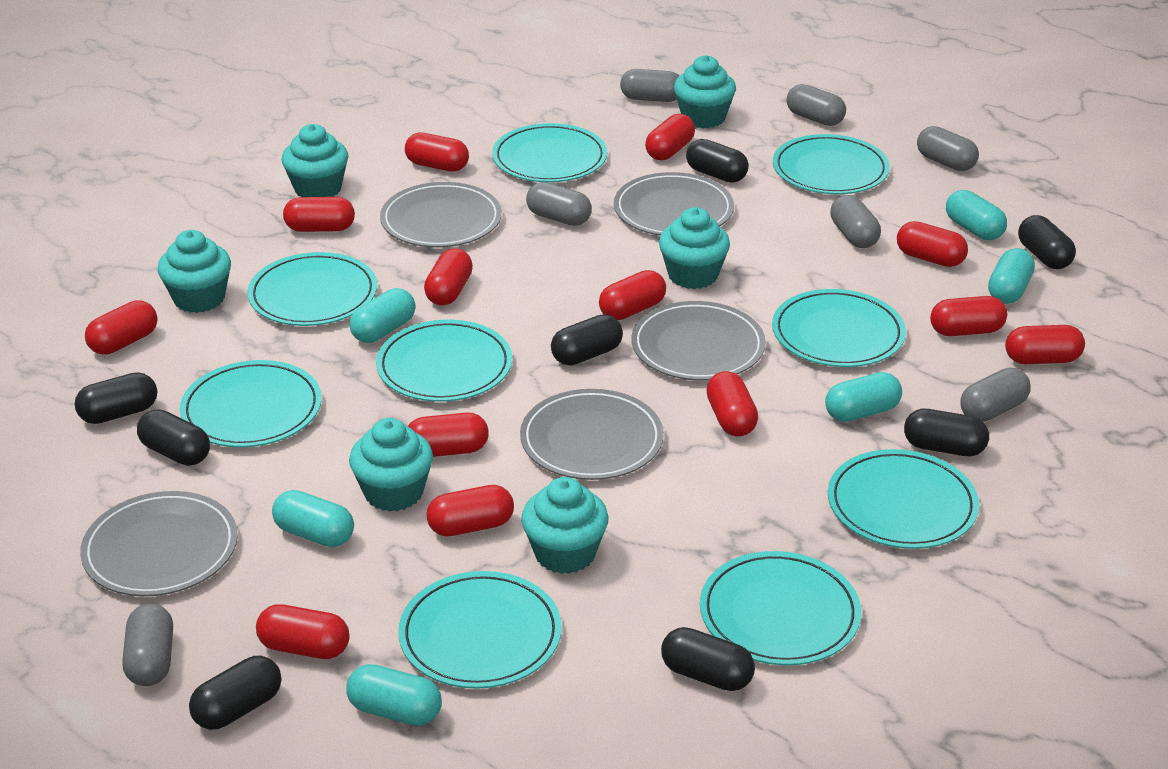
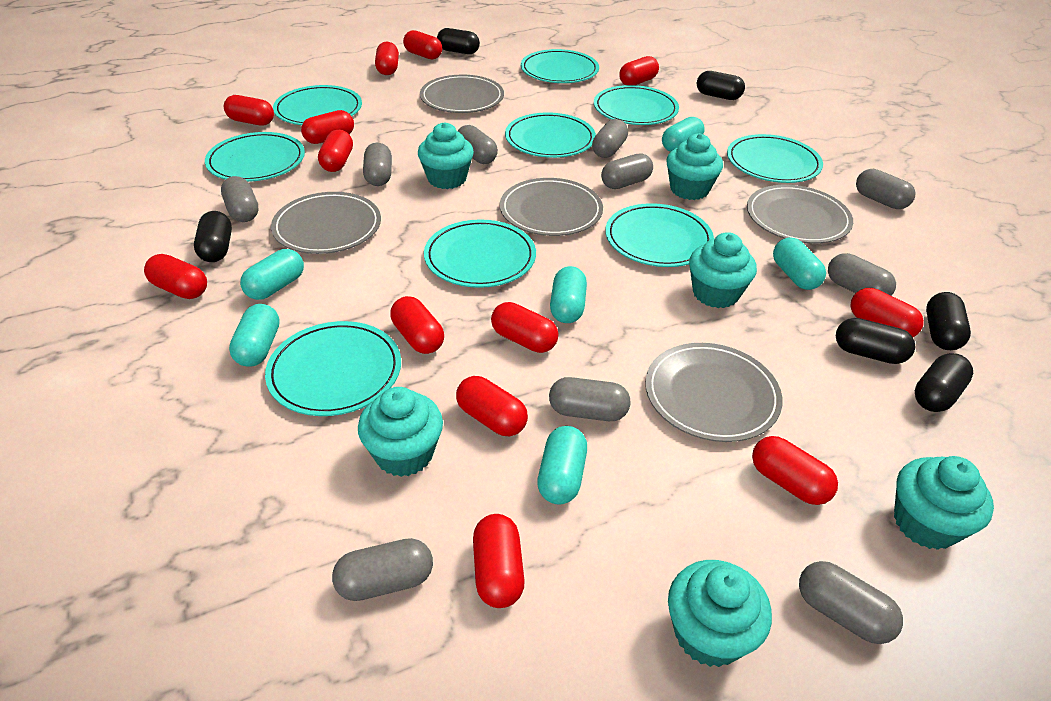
black capsule: [75,372,157,424] [137,409,210,466] [189,656,281,730] [551,314,623,365] [661,627,755,691] [686,139,749,183] [904,409,989,456] [1018,215,1076,269] = 8 -> [194,211,232,262] [437,28,480,54] [697,71,745,100] [836,318,915,364] [915,353,973,412] [926,292,971,350] = 6
grey capsule: [122,604,173,686] [526,182,592,226] [620,69,679,102] [786,84,846,126] [830,195,881,248] [917,126,979,171] [961,368,1031,422] = 7 -> [221,176,258,222] [332,538,433,601] [363,143,392,186] [458,125,498,164] [549,377,630,421] [592,119,628,158] [601,153,653,189] [799,561,903,644] [828,253,896,296] [856,169,916,209] = 10

